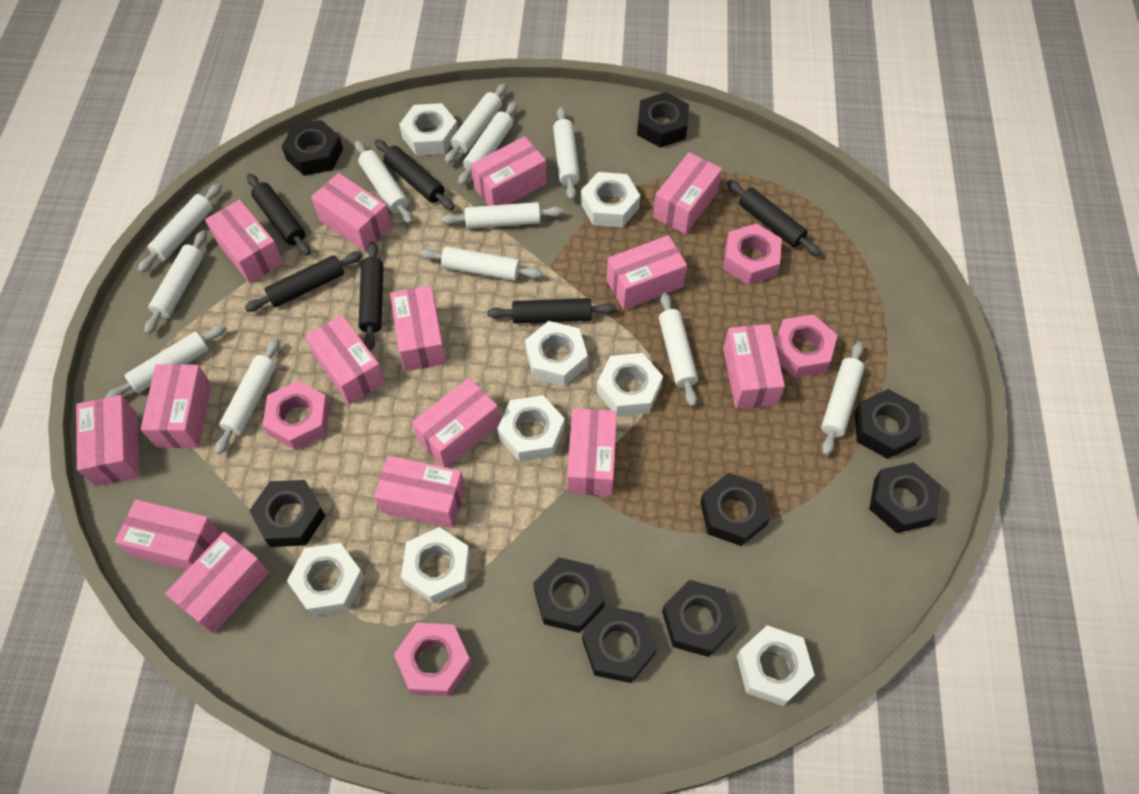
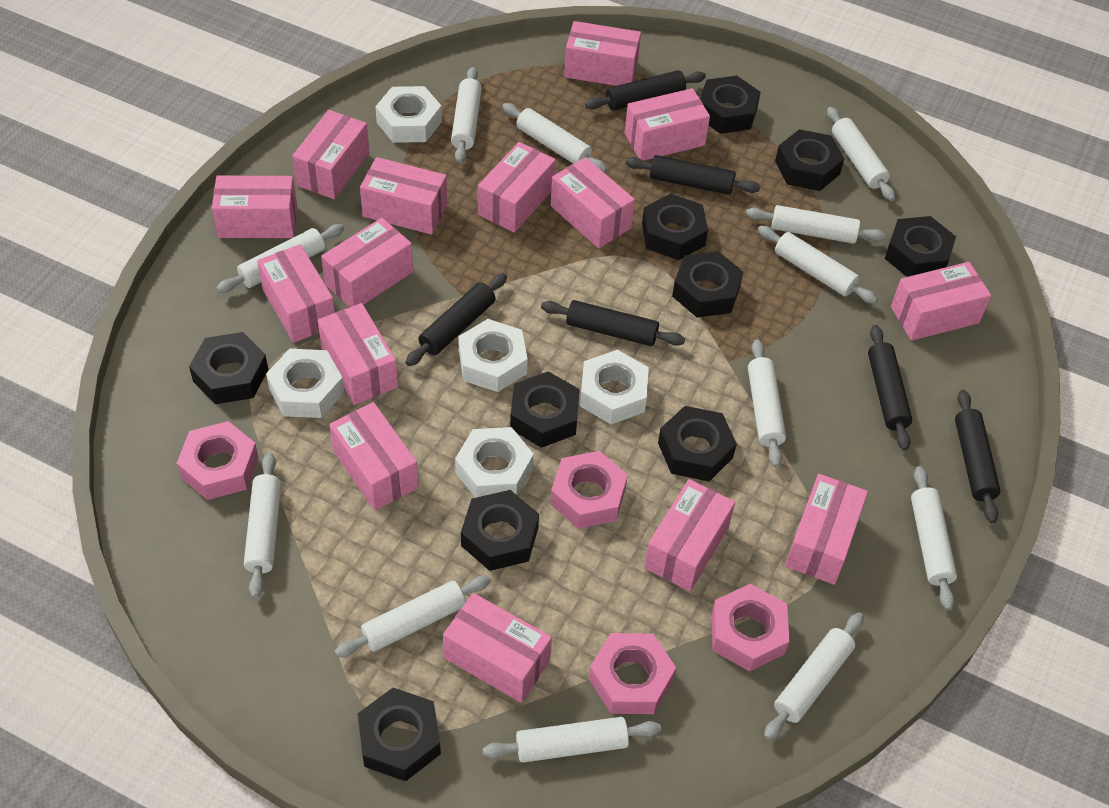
black nut: [249,480,325,547] [281,120,343,176] [533,557,605,633] [582,606,657,683] [637,92,689,148] [662,580,737,657] [700,473,771,546] [855,389,922,459] [869,462,942,533] = 9 -> [189,332,268,404] [357,687,441,781] [461,490,539,571] [510,371,580,448] [642,194,708,260] [658,406,737,481] [672,251,743,318] [700,76,761,134] [775,129,845,191] [885,216,956,277] = 10
white nut: [287,543,365,616] [399,103,458,156] [401,527,470,604] [497,395,565,462] [525,321,588,386] [581,172,640,228] [597,353,663,416] [737,625,815,706] = 8 -> [266,349,344,418] [375,86,442,143] [455,427,534,498] [458,319,528,392] [580,350,649,424] = 5

